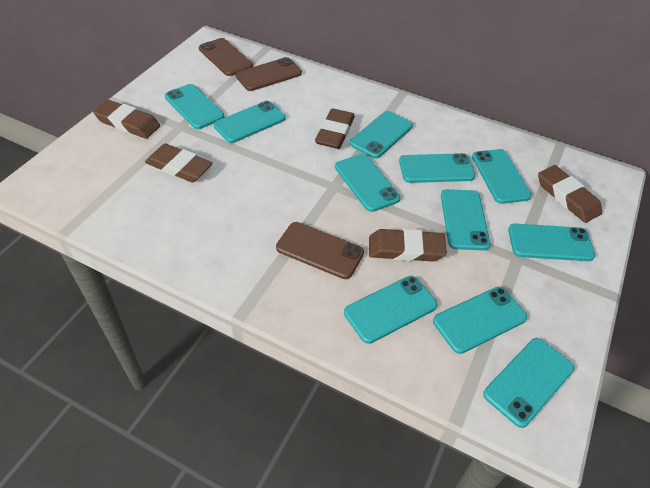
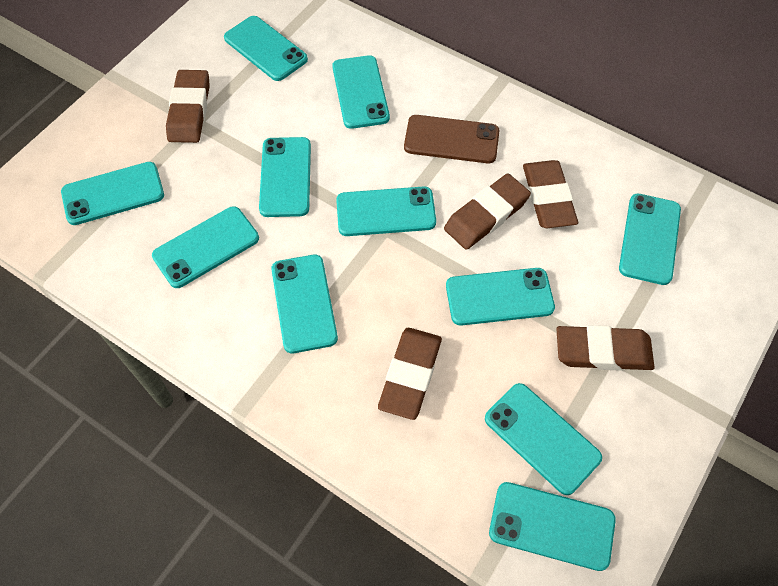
brown phone: [199,38,253,76] [236,57,302,91] [276,222,364,279] = 3 -> [404,115,499,163] = 1

